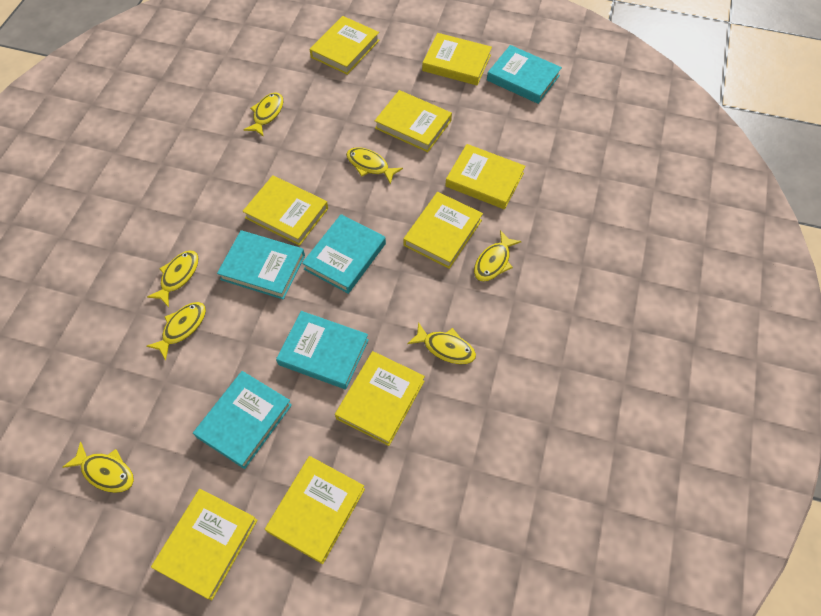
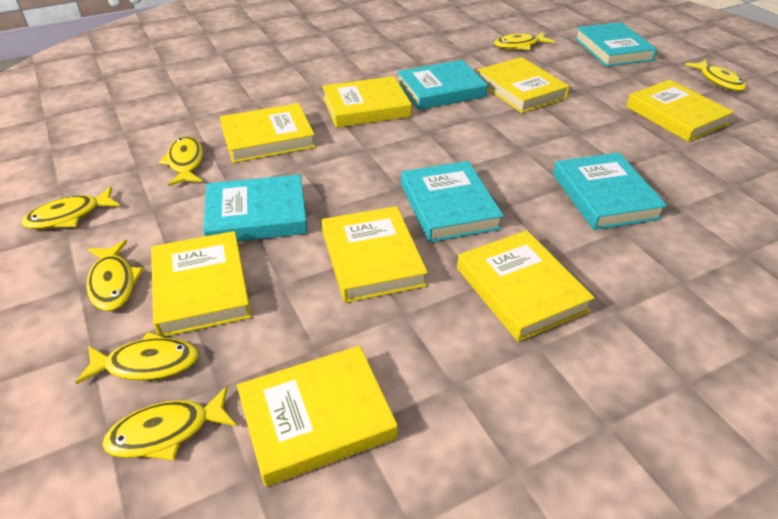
yellow book: [151,489,258,600] [243,175,328,246] [265,456,365,564] [310,16,380,75] [335,351,425,446] [375,90,452,152] [403,192,483,269] [422,33,492,85] [445,144,525,209] = 9 -> [151,231,252,337] [220,103,316,163] [237,346,398,487] [322,76,412,128] [322,206,428,303] [457,230,595,342] [478,57,570,113] [626,80,734,142] = 8

